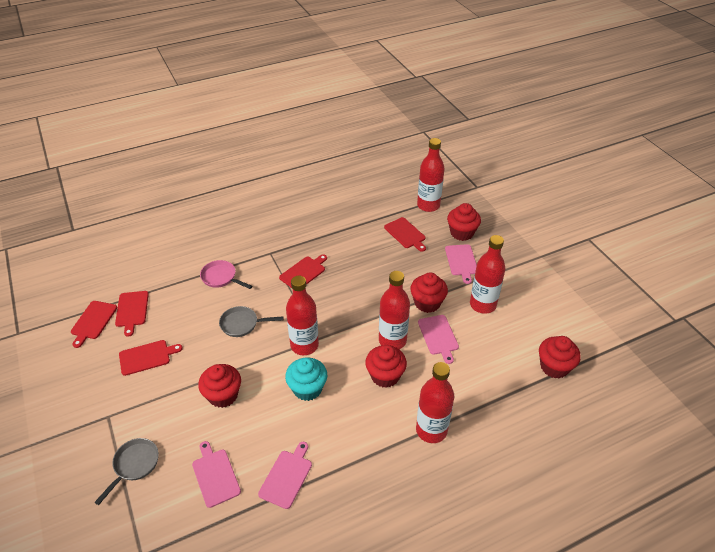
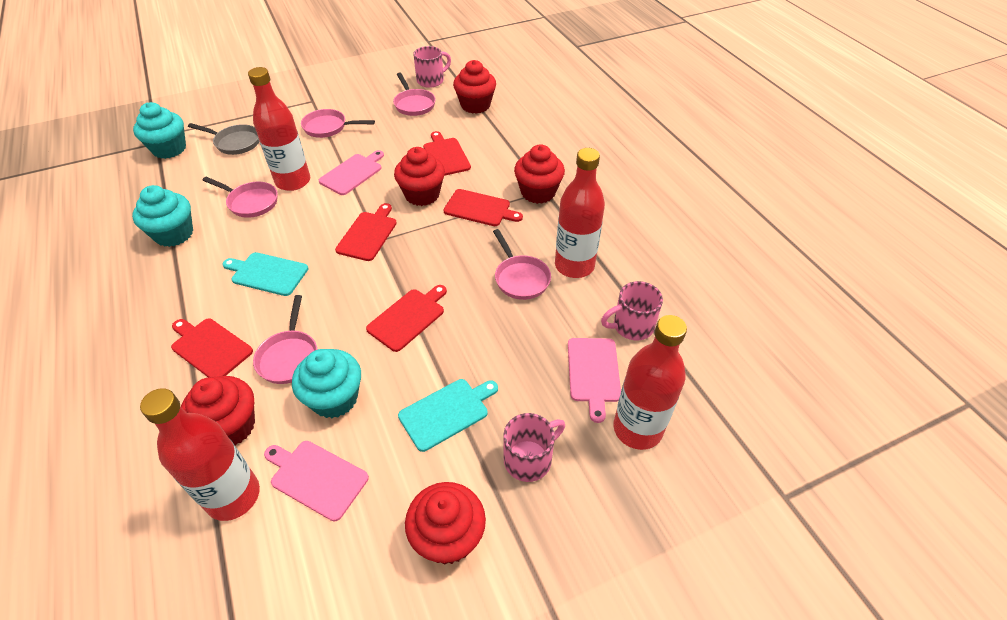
grey pan: [94,438,159,505] [219,306,284,337] = 2 -> [188,123,259,155] = 1
pink cutting board: [192,441,241,508] [258,442,312,509] [418,315,459,364] [445,244,477,284] = 4 -> [264,441,369,521] [319,150,384,195] [568,338,621,423] = 3
pink mug: none = 0 -> [413,46,451,88] [503,413,565,482] [601,281,663,340] = 3
pink pan: [200,260,252,289] = 1 -> [202,177,278,218] [253,295,317,384] [301,109,375,138] [393,72,436,116] [493,229,551,300] = 5
red bottle: [286,276,319,355] [379,271,410,349] [416,362,454,443] [417,138,445,212] [470,235,505,314] = 5 -> [140,388,260,521] [248,67,310,191] [555,148,605,278] [613,315,687,450] = 4
turquoise cupcake: [285,357,327,401] = 1 -> [132,185,193,247] [133,102,186,159] [292,349,361,418] = 3
turquoise cutting board: none = 0 -> [222,252,308,296] [398,379,498,452] = 2

